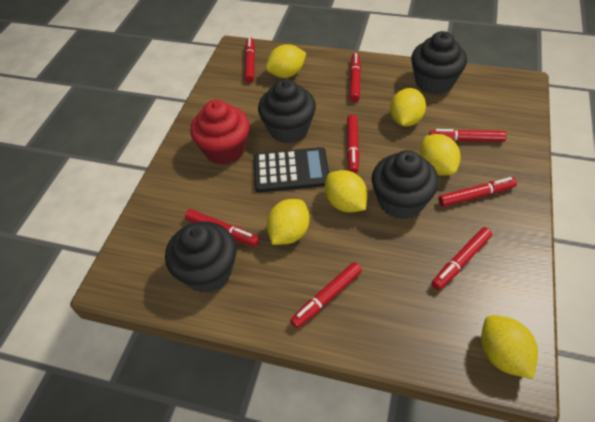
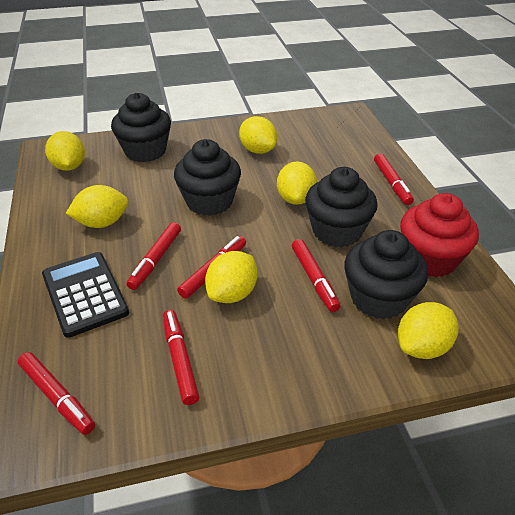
red marker: [185,209,259,247] [245,37,255,83] [290,262,362,328] [347,114,359,173] [350,53,361,102] [429,129,507,142] [431,227,492,290] [438,177,517,207] = 8 -> [18,352,95,435] [126,222,181,290] [163,310,200,405] [177,236,246,299] [292,239,341,312] [374,153,414,205] = 6

